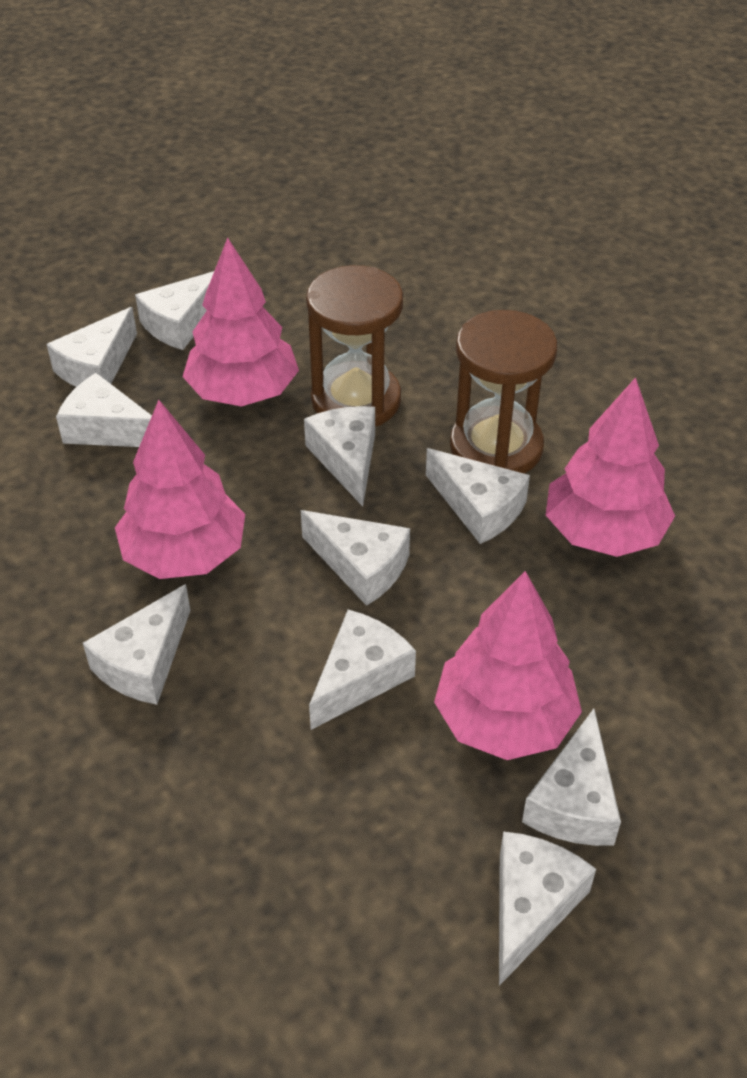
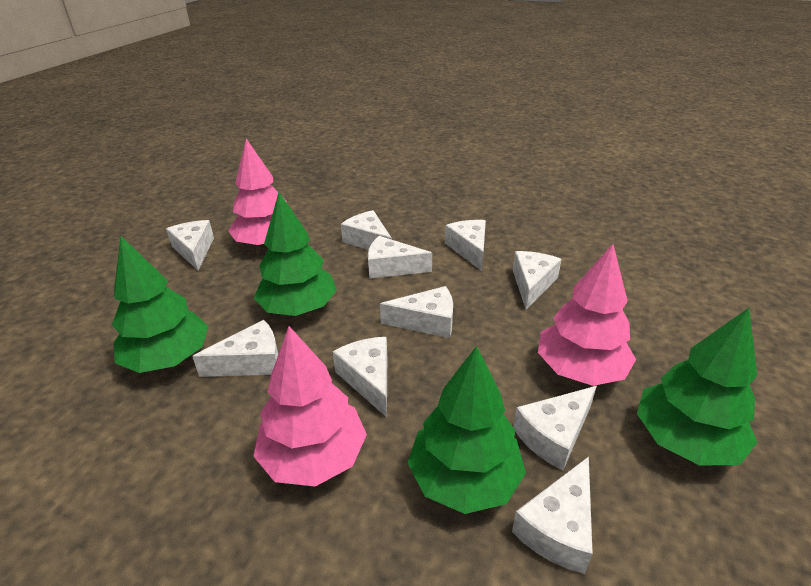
brown hourglass: [306,265,403,427] [450,310,557,474] = 2 -> none = 0
green tree: none = 0 -> [112,236,209,373] [254,192,337,316] [408,346,526,514] [637,308,758,466] = 4
pink tree: [115,400,245,579] [183,237,299,407] [434,571,582,760] [546,377,675,557] = 4 -> [228,139,287,248] [253,326,367,487] [538,244,636,386] = 3

